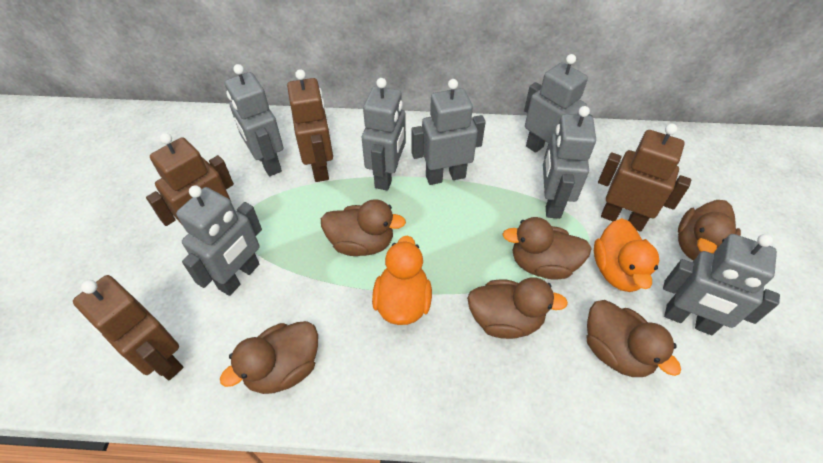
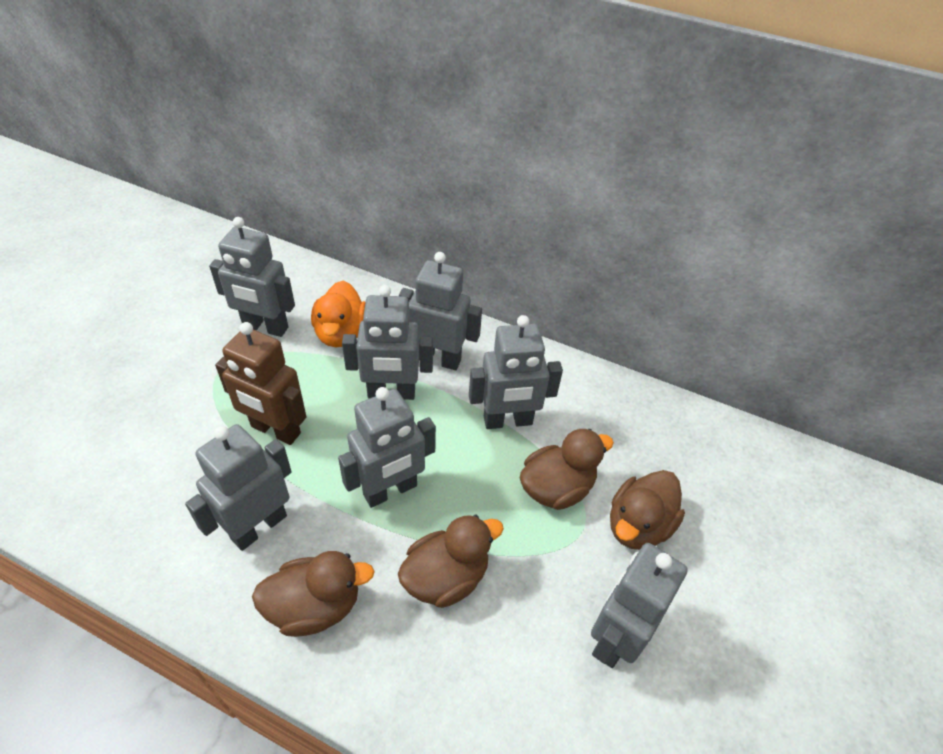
brown duck: [220,321,318,394] [321,199,406,256] [467,277,568,339] [502,217,592,280] [587,300,681,377] [678,200,741,261] = 6 -> [252,551,375,637] [398,515,504,608] [520,429,614,510] [610,470,685,550] = 4
brown robot: [73,275,183,380] [146,133,234,226] [287,69,333,182] [598,124,691,232] = 4 -> [215,322,307,445] = 1
orange duck: [372,236,432,325] [594,218,659,292] = 2 -> [311,281,366,347] = 1

